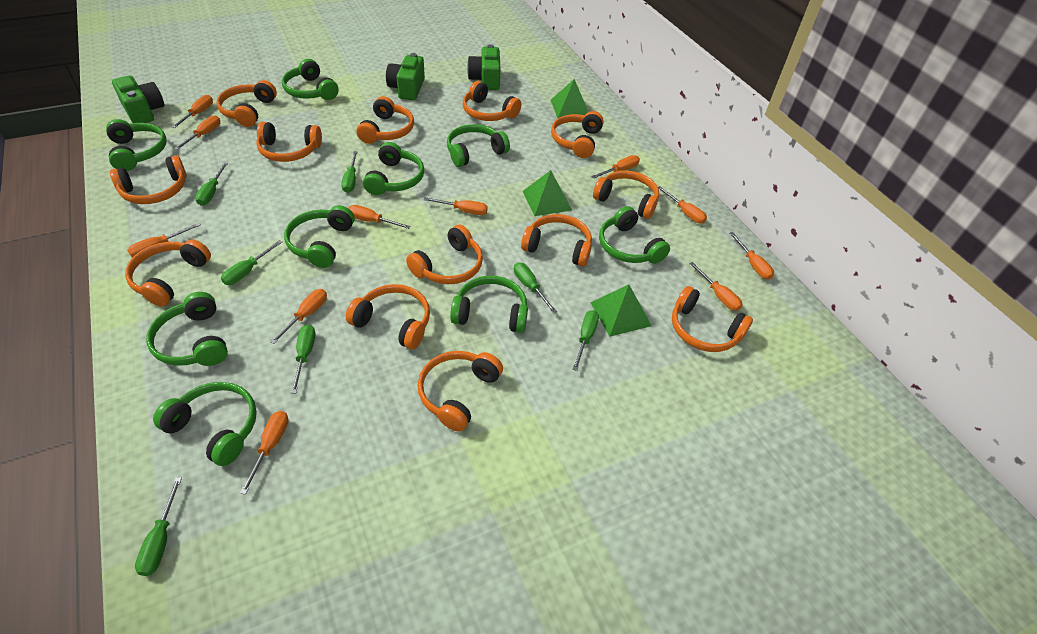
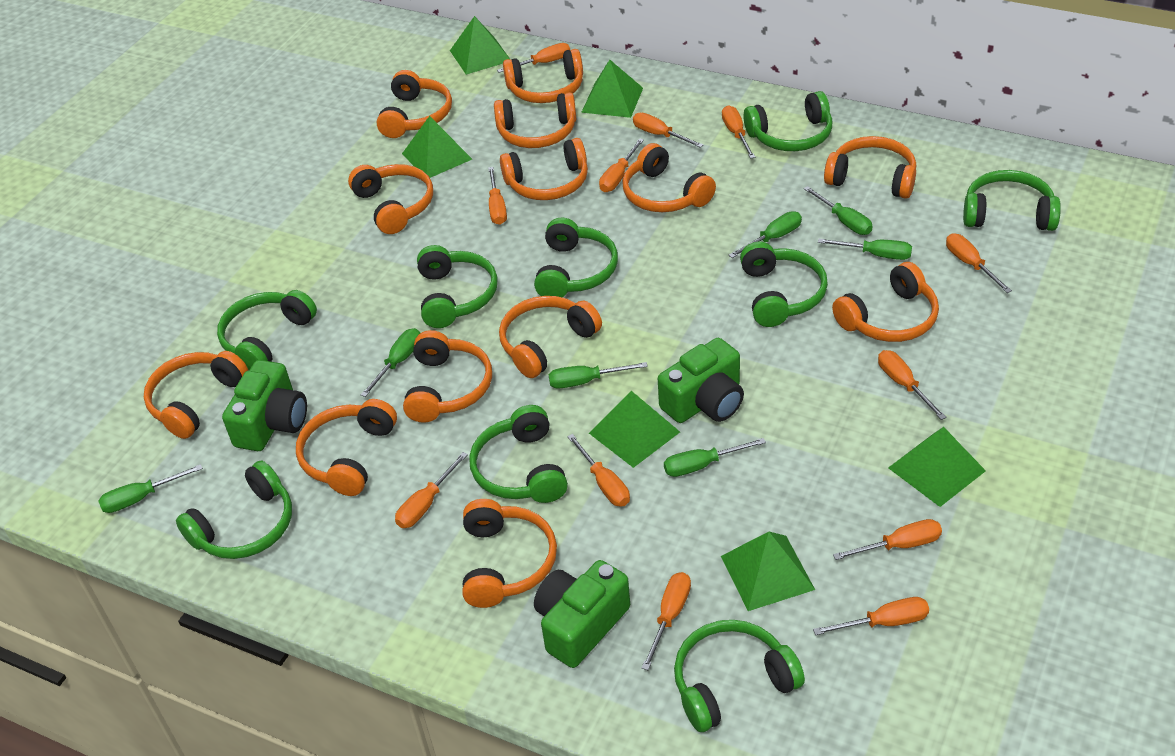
green pyramid: [523,170,572,216] [551,79,588,118] [590,284,652,337] = 3 -> [402,116,472,178] [450,16,511,75] [581,60,643,118] [589,391,680,468] [721,532,815,611] [888,427,986,507] = 6
orange screwdriver: [127,223,201,258] [172,95,213,128] [174,115,220,150] [240,411,289,495] [270,289,327,344] [348,205,411,229] [424,197,488,215] [591,155,640,179] [658,186,707,224] [689,262,742,311] [729,232,774,280] = 11 -> [395,452,468,528] [488,167,507,225] [497,43,570,73] [567,434,630,507] [599,138,644,192] [633,113,703,148] [642,572,691,670] [722,106,755,159] [813,597,929,635] [833,519,942,560] [878,350,946,420] [946,234,1012,293] = 12

